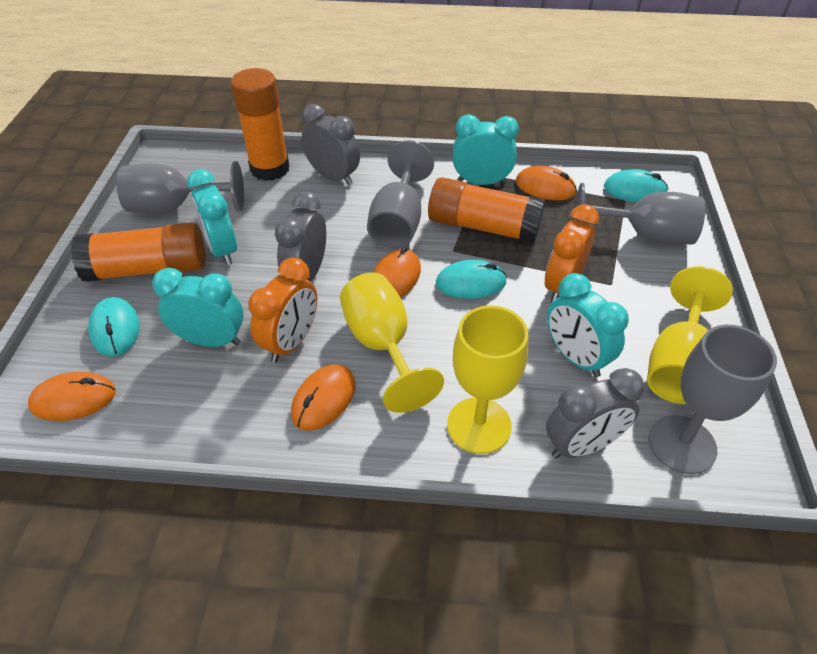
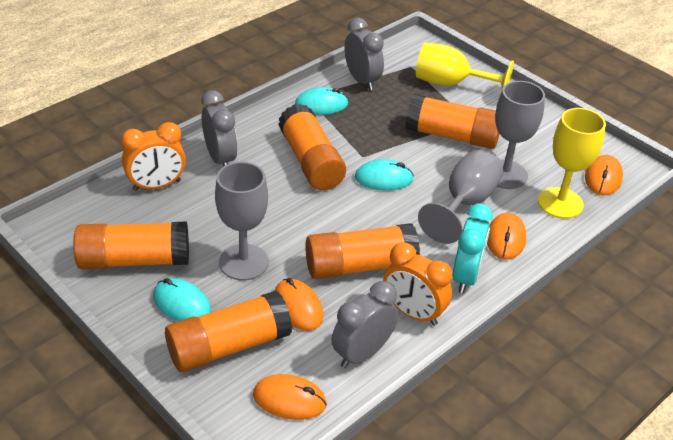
grey goblet: [116,161,244,213] [367,140,434,248] [573,183,705,245] [648,325,777,474] = 4 -> [215,162,269,281] [418,148,503,244] [495,81,545,189] = 3
orange glue stick: [71,222,206,282] [231,68,290,181] [428,177,545,243] = 3 -> [73,221,189,269] [165,291,292,372] [278,104,346,190] [305,223,420,279] [405,94,500,149] = 5
turquoise clock: [152,268,244,347] [187,169,237,265] [453,114,519,185] [547,273,629,377] = 4 -> [452,203,493,293] = 1
yellow goblet: [340,272,444,413] [447,305,528,454] [647,266,733,404] = 3 -> [416,43,514,92] [538,108,606,219] = 2

